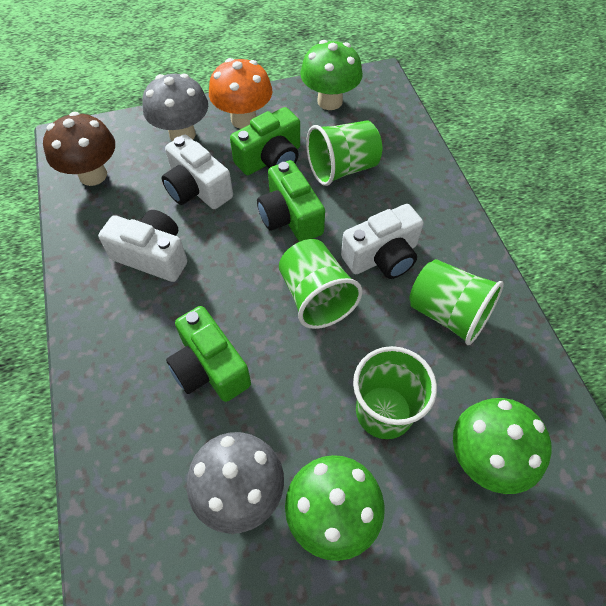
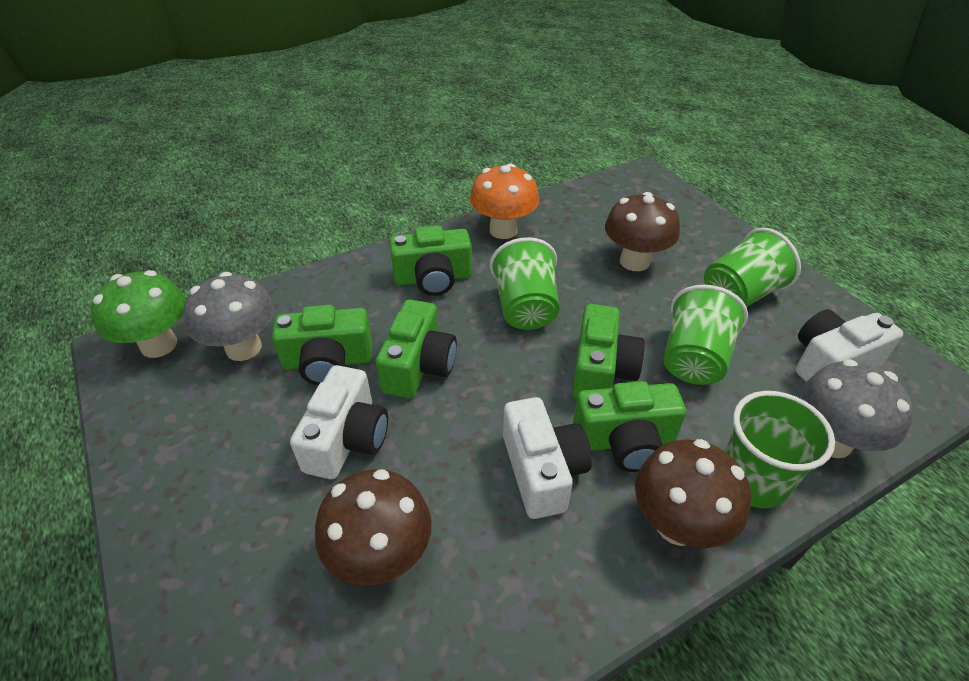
brown mushroom: [43,112,115,186] = 1 -> [315,469,432,585] [605,192,680,271] [635,439,751,548] = 3
green camera: [166,306,251,402] [230,107,300,175] [257,160,325,242] = 3 -> [272,305,372,385] [376,300,457,398] [390,225,472,296] [572,304,645,399] [573,381,686,472] = 5
green mushroom: [285,455,384,561] [300,40,363,110] [453,398,552,494] = 3 -> [91,270,186,358] = 1

